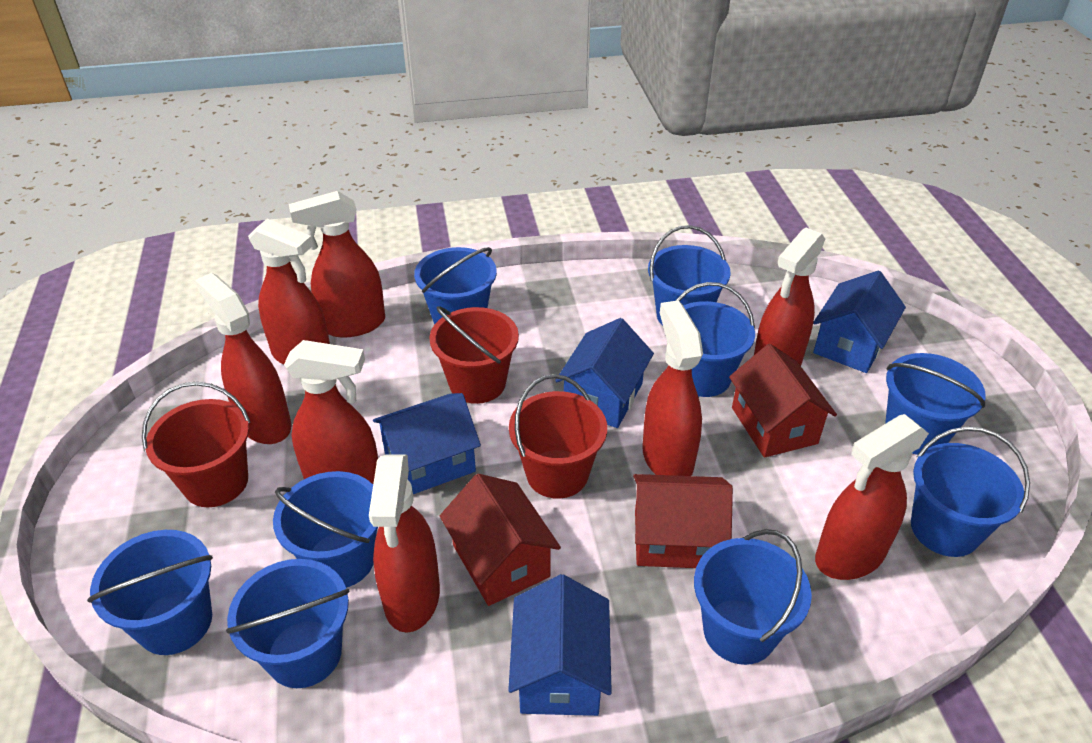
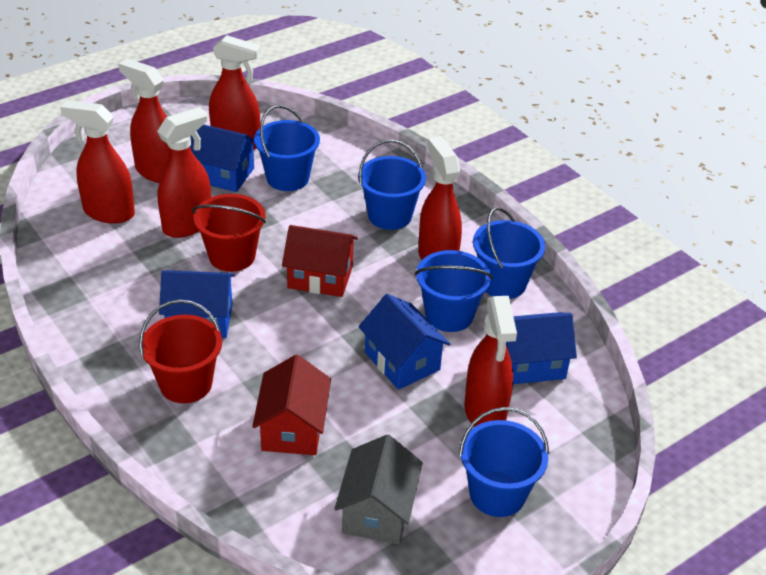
blue bucket: [87,530,213,655] [226,559,350,688] [273,471,378,588] [414,247,497,325] [648,225,731,326] [676,282,755,397] [694,529,812,665] [885,353,986,455] [911,427,1030,557] = 9 -> [254,105,320,191] [358,140,426,230] [415,250,492,332] [459,407,549,517] [473,207,545,299] = 5
grey house: none = 0 -> [334,434,423,544] = 1
red bucket: [142,382,250,507] [429,306,519,404] [509,374,607,499] = 3 -> [139,300,222,403] [192,194,266,272] = 2
red house: [440,474,561,606] [633,474,733,568] [729,344,837,458] = 3 -> [252,355,331,455] [282,225,358,297] = 2
red spray bottle: [195,273,292,444] [248,218,330,365] [284,340,378,484] [289,191,385,338] [369,455,440,633] [642,300,703,476] [754,228,825,366] [815,414,929,580] = 8 -> [60,100,135,224] [118,59,170,183] [157,107,211,238] [209,35,261,150] [418,136,462,260] [464,296,517,427] = 6

